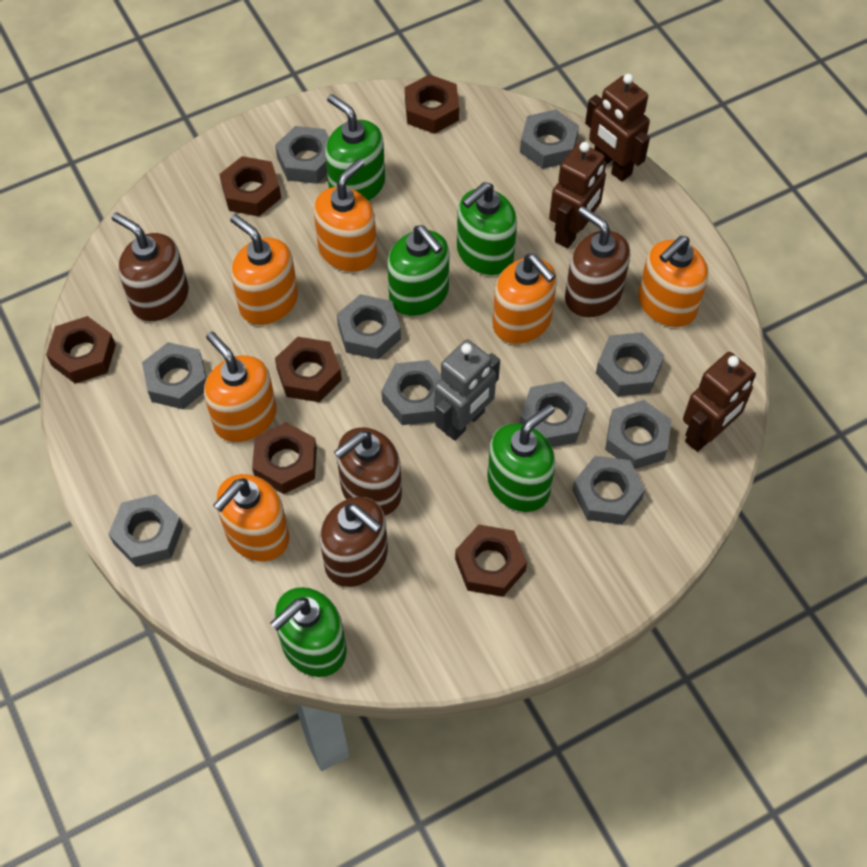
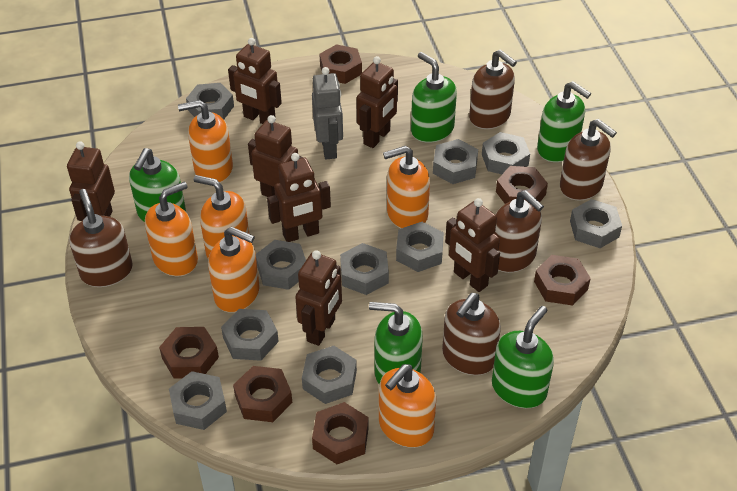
brown robot: [549,142,606,248] [585,74,650,182] [683,352,756,452] = 3 -> [67,141,115,221] [228,38,282,124] [248,115,304,197] [267,153,331,242] [295,250,342,346] [356,56,398,148] [445,198,500,292] = 7
brown soap dispenser: [112,212,189,322] [319,497,388,587] [334,427,402,515] [565,206,630,318] = 4 -> [69,189,133,287] [442,293,501,375] [469,49,517,129] [494,190,544,273] [560,119,617,201] = 5

